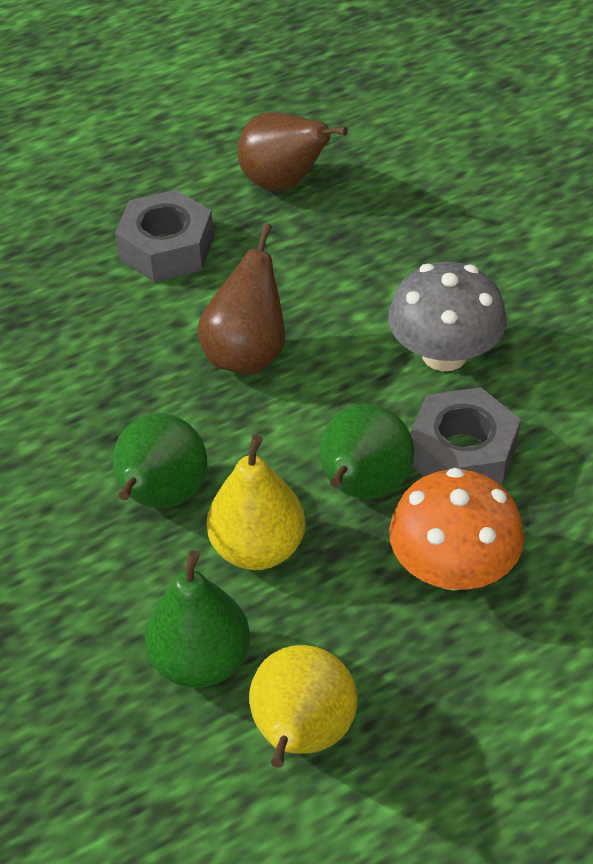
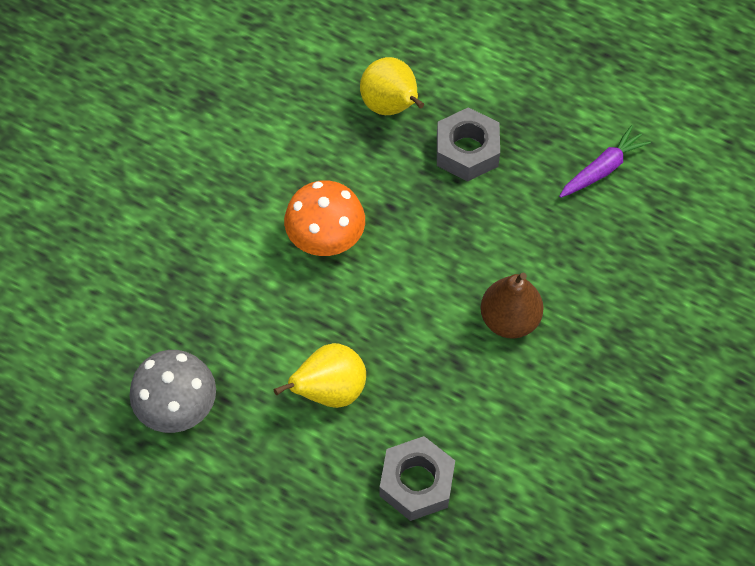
brown pear: [197,223,285,375] [237,112,348,191] = 2 -> [480,273,544,338] = 1
green pear: [113,413,207,508] [145,550,250,688] [320,404,414,499] = 3 -> none = 0
purple carrot: none = 0 -> [559,125,651,198] = 1

